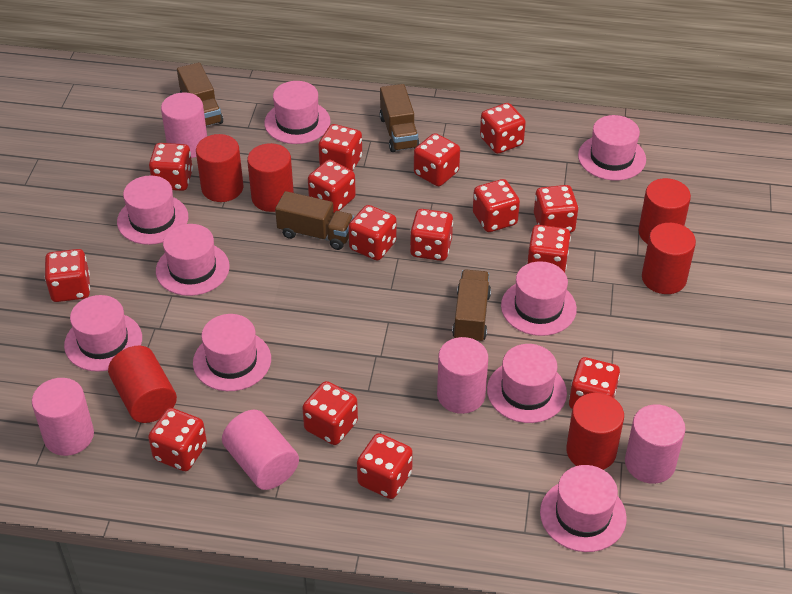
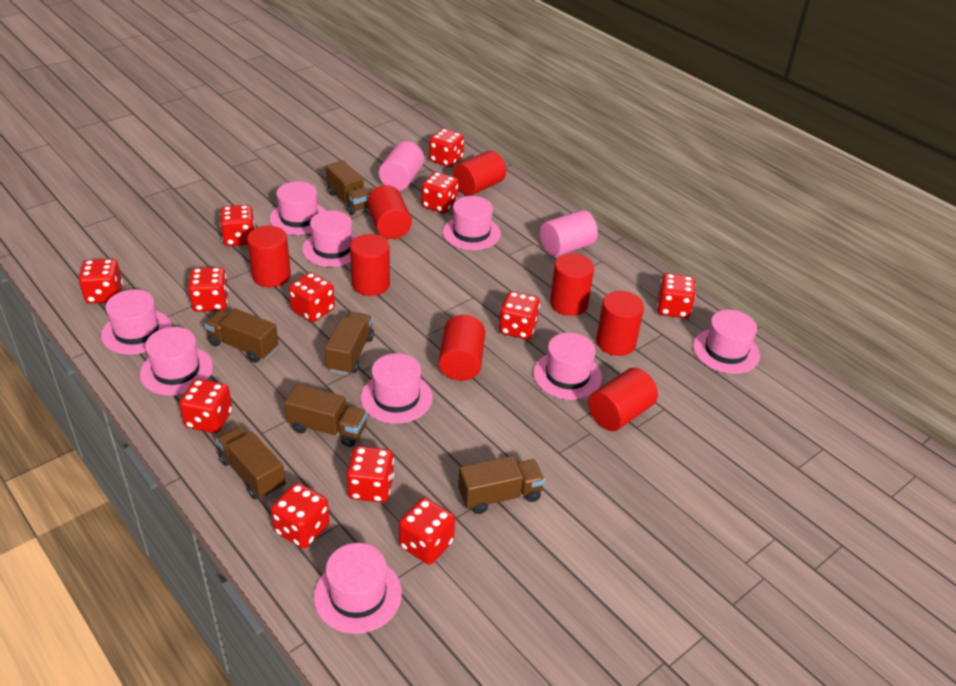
brown truck: [177,62,223,127] [275,191,354,250] [380,84,420,152] [452,270,491,342] = 4 -> [205,309,279,363] [216,427,286,500] [284,384,367,447] [325,160,371,215] [325,312,374,375] [458,456,545,514] = 6
pink cylinder: [32,378,94,456] [161,92,207,158] [222,410,299,490] [437,337,488,414] [625,404,686,484] = 5 -> [379,141,424,191] [540,210,598,257] = 2
red cylinder: [108,346,177,423] [196,134,243,202] [247,143,294,212] [566,393,624,470] [638,178,691,244] [642,223,696,294] = 6 -> [247,226,291,287] [350,234,390,296] [367,185,412,239] [439,315,485,381] [453,150,506,196] [550,253,594,316] [588,368,658,431] [596,291,644,356] = 8
red dice: [45,249,90,302] [148,408,207,471] [149,143,193,191] [302,381,358,445] [308,160,356,212] [318,124,362,171] [348,205,397,261] [357,433,413,499] [410,209,453,261] [414,133,460,186] [473,179,520,232] [480,103,526,154] [527,225,571,272] [534,185,578,233] [569,357,620,409] = 15 -> [79,259,123,304] [179,379,232,433] [188,267,228,312] [220,205,255,246] [271,483,330,548] [289,272,335,322] [346,446,394,503] [399,498,455,565] [421,172,459,214] [429,128,464,167] [499,291,540,339] [657,273,696,318] = 12

